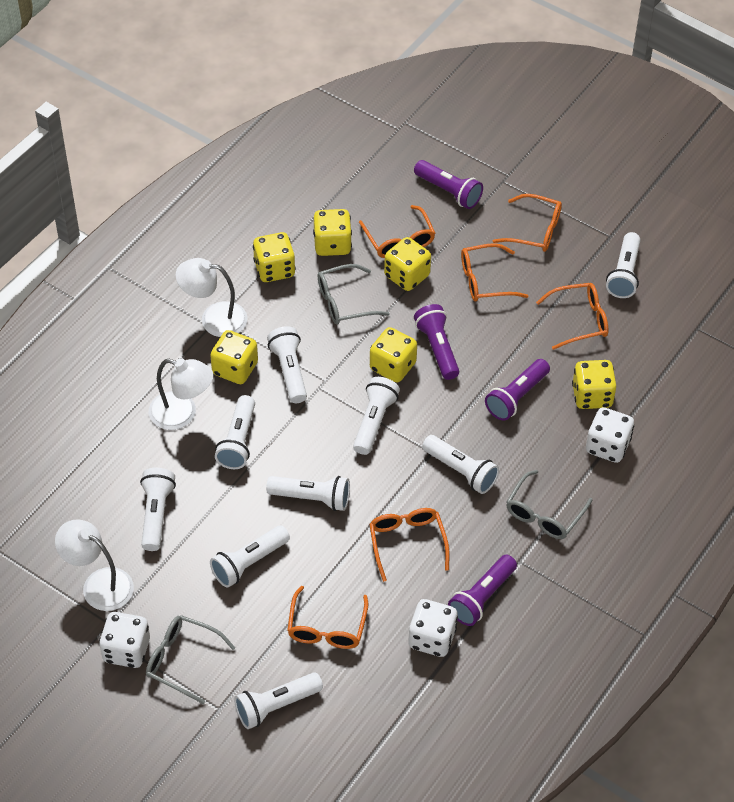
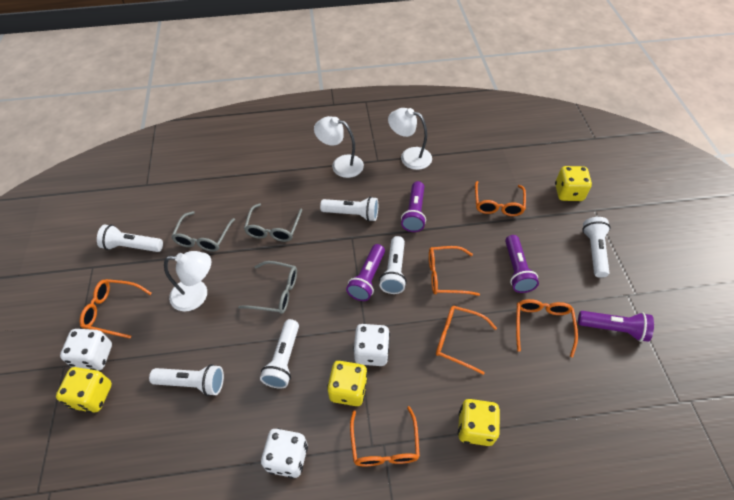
white flashlight: [140,468,176,551] [210,525,290,588] [215,395,255,469] [234,672,323,729] [266,476,350,511] [267,326,307,403] [353,377,400,455] [422,435,499,494] [606,232,641,298] = 9 -> [97,225,163,252] [149,364,224,396] [260,319,299,389] [320,197,378,221] [379,236,407,294] [582,217,610,278] = 6
yellow dice: [210,330,258,384] [253,232,296,282] [313,209,352,256] [370,327,417,382] [384,237,431,291] [572,360,616,409] = 6 -> [56,367,112,413] [327,361,368,406] [458,399,500,446] [555,166,592,201] = 4

